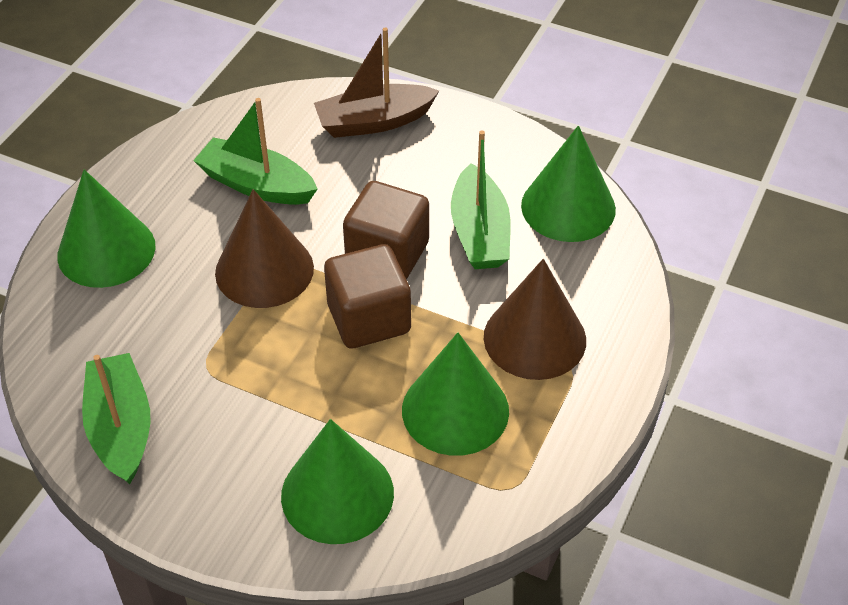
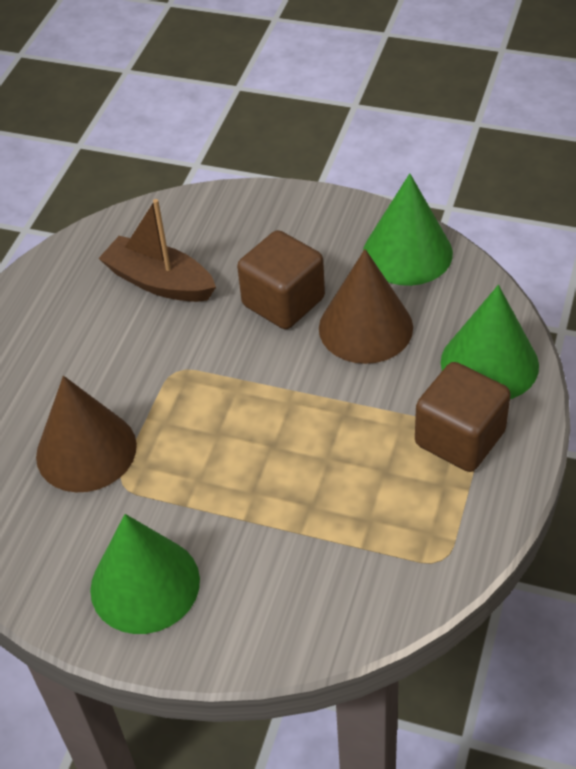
green boat: [82,353,150,484] [193,98,318,205] [451,131,510,269] = 3 -> none = 0
green cone: [57,170,156,288] [281,419,394,544] [402,332,509,456] [521,125,616,242] = 4 -> [90,514,200,634] [363,173,453,286] [441,285,539,399] = 3

